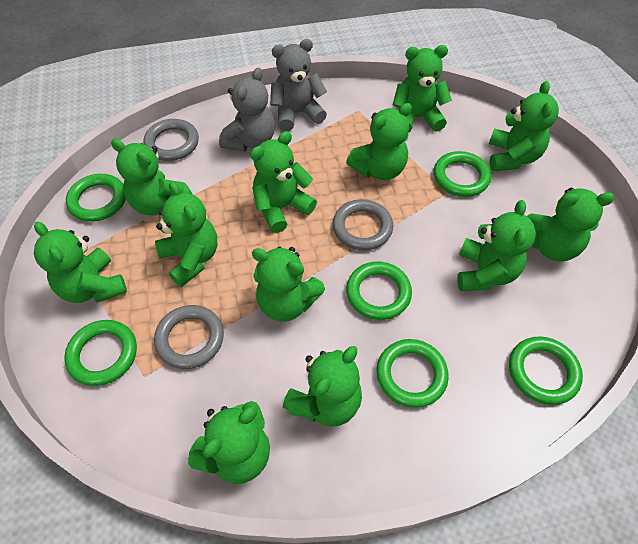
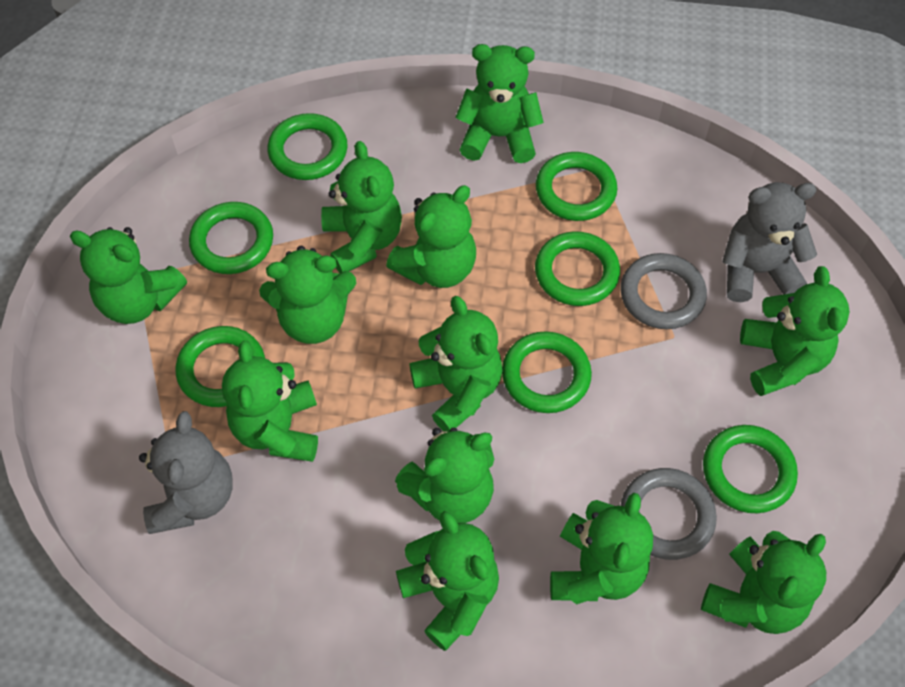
green ring: [64,320,137,386] [66,174,126,222] [346,262,412,320] [376,339,449,408] [434,151,491,197] [509,336,583,405] = 6 -> [176,326,265,407] [189,202,273,274] [267,113,348,180] [502,331,592,413] [535,231,620,306] [536,152,617,221] [703,425,798,513] = 7
grey ring: [144,119,199,161] [154,305,224,369] [332,199,393,250] = 3 -> [620,253,707,329] [621,468,717,560] = 2

